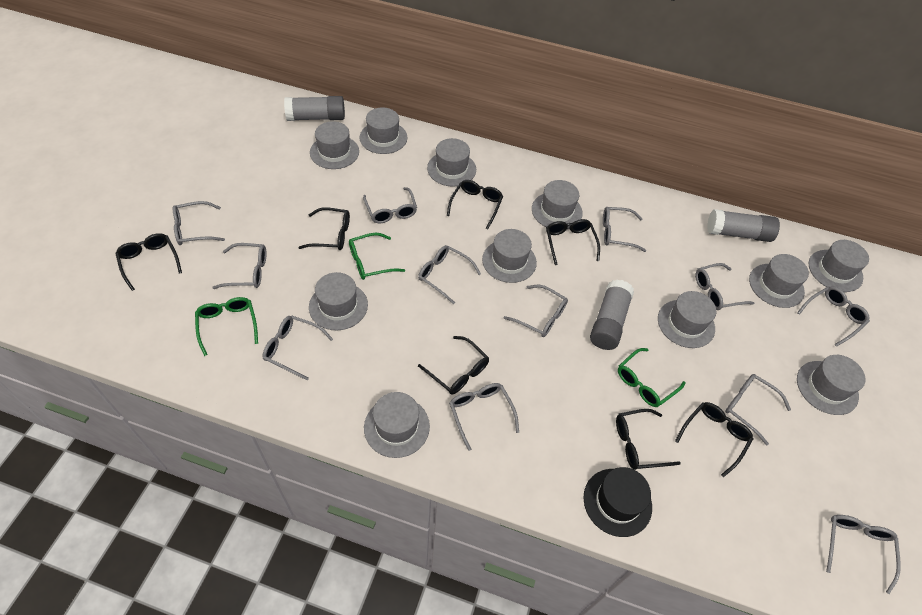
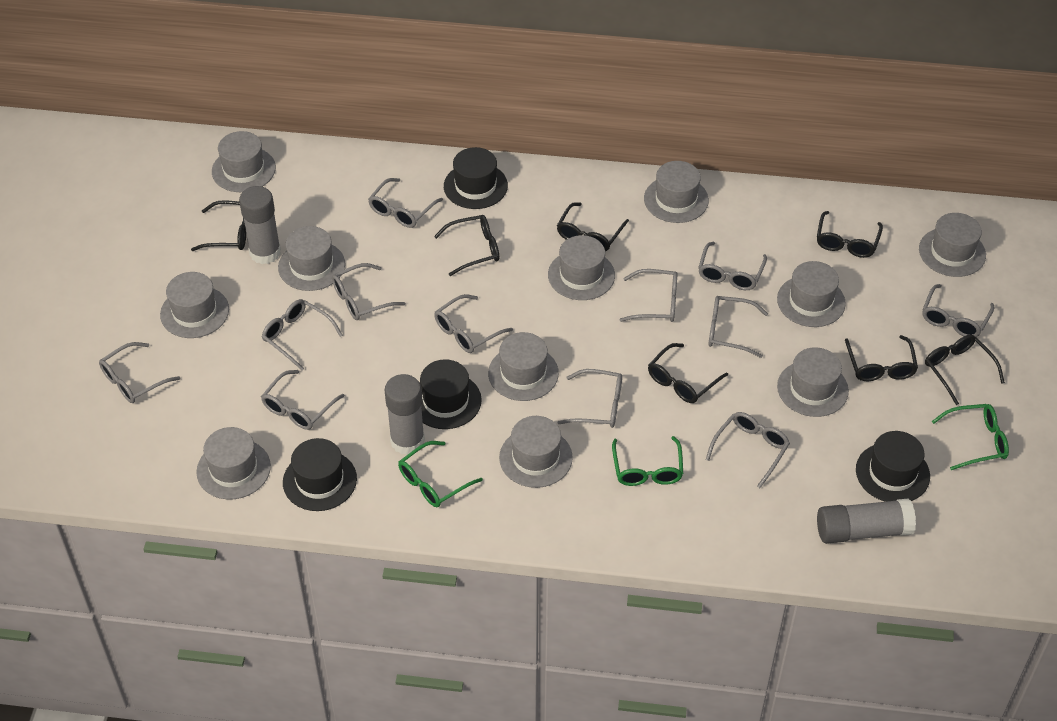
black hat: [584,467,652,537] = 1 -> [283,438,357,511] [419,359,482,429] [444,147,508,209] [856,431,930,502] = 4

